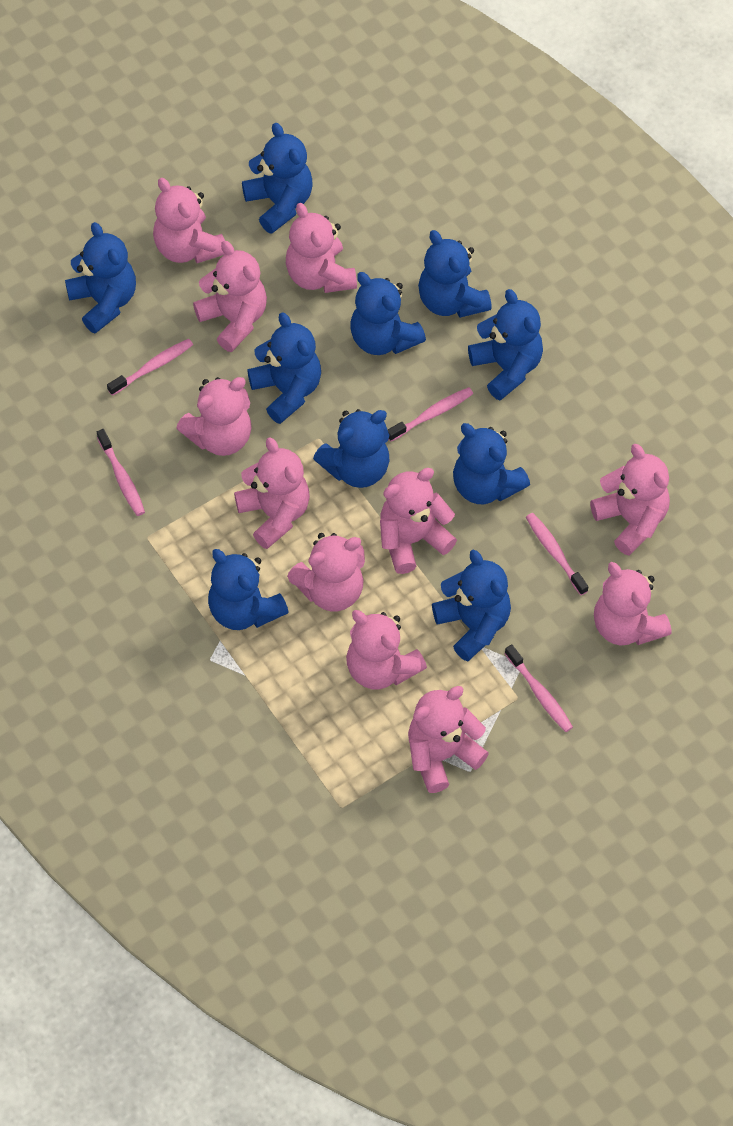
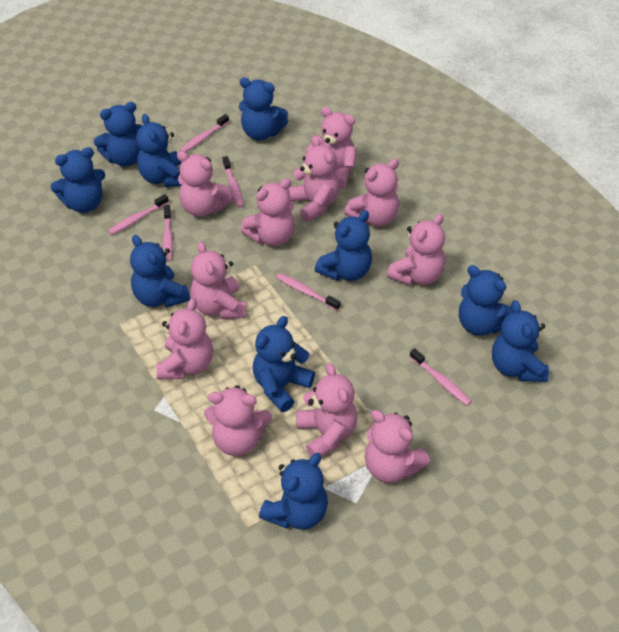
pink toothbrush: [97,429,145,516] [107,339,193,396] [388,387,473,442] [505,644,573,732] [526,513,588,595] = 5 -> [108,194,169,235] [163,205,173,262] [180,114,229,152] [223,156,244,207] [276,273,340,311] [410,348,472,406] = 6

